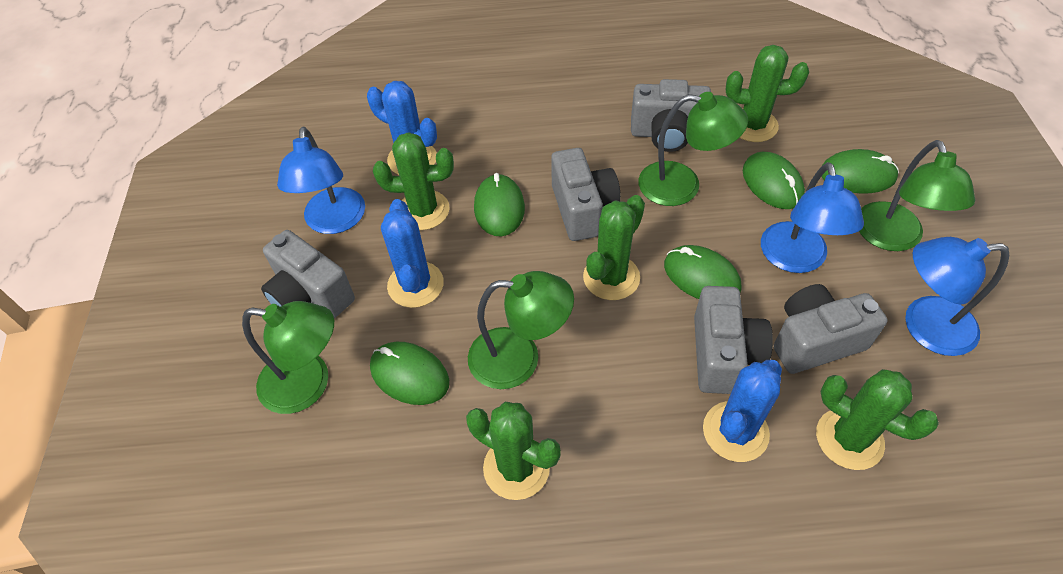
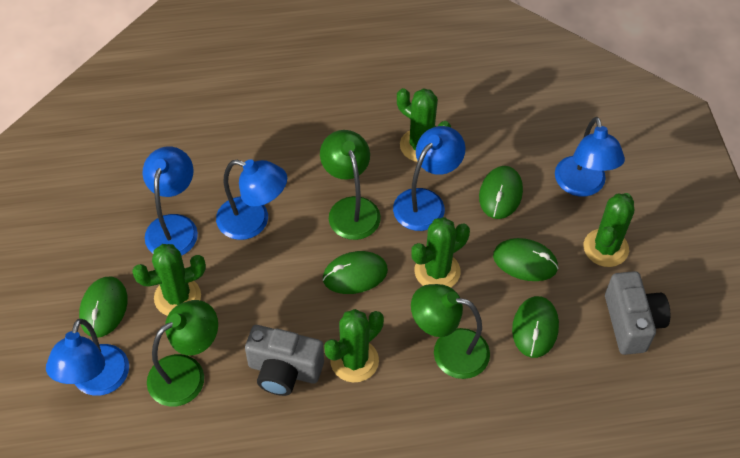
blue cactus: [367,81,437,175] [381,199,444,308] [703,360,782,462] = 3 -> none = 0
blue lamp: [277,127,365,234] [761,162,864,273] [905,237,1009,356] = 3 -> [46,319,129,396] [143,146,198,256] [216,159,287,240] [393,126,465,231] [555,117,625,197] = 5
green lamp: [242,301,334,414] [468,271,574,389] [638,92,748,206] [859,140,975,251] = 4 -> [147,300,218,406] [320,130,381,240] [411,284,490,379] = 3
grey camera: [261,230,355,318] [551,148,621,241] [631,79,711,152] [694,286,773,394] [774,284,888,374] = 5 -> [245,325,324,396] [605,271,670,355] = 2

